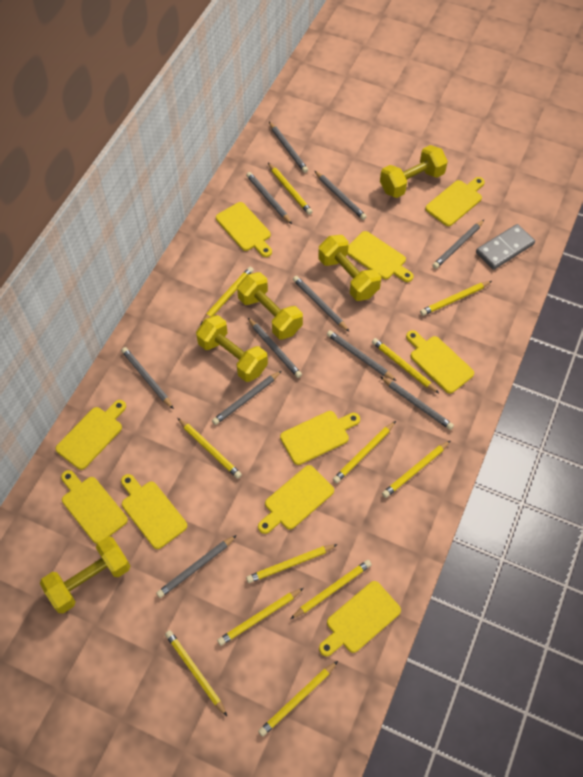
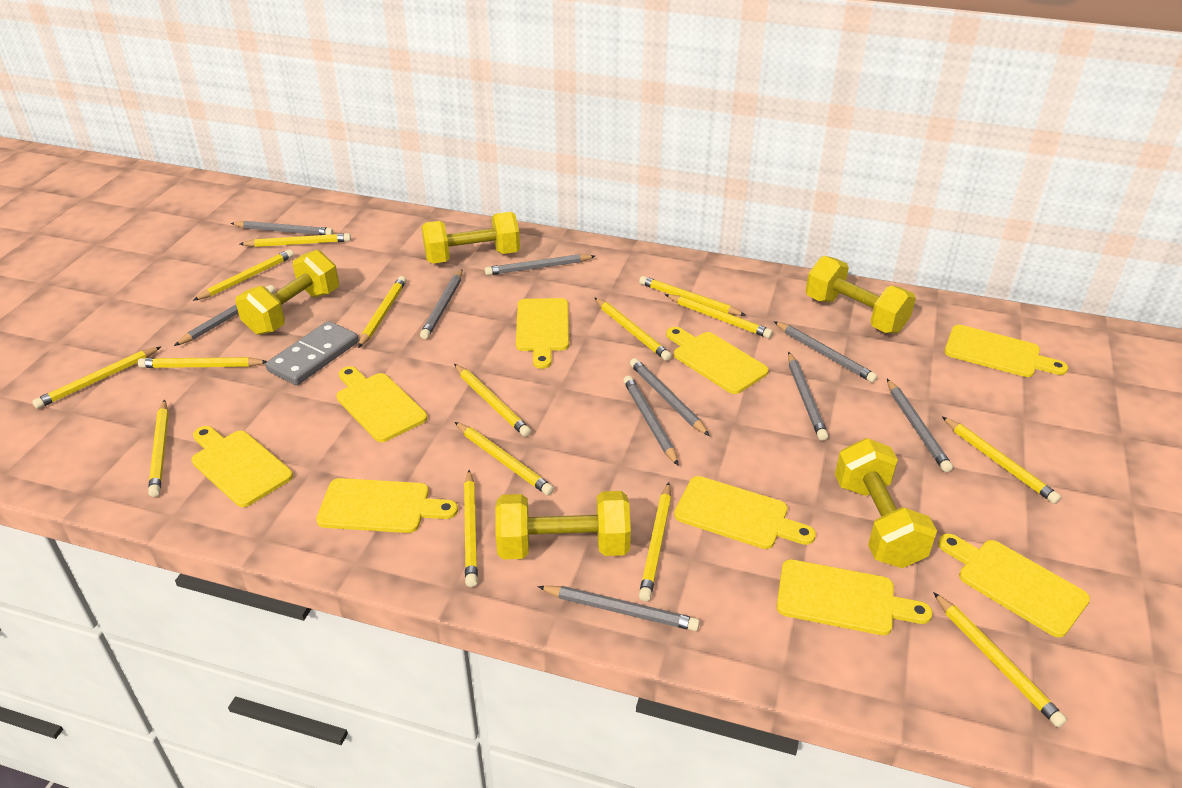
grey pencil: [121,347,174,409] [156,535,237,598] [212,371,281,425] [246,172,292,224] [248,318,302,378] [269,122,308,173] [293,276,350,332] [315,171,367,220] [327,330,396,381] [381,377,454,430] [432,219,485,269] = 11 -> [174,285,275,346] [230,221,333,235] [420,269,463,339] [485,254,595,276] [538,586,700,631] [623,376,679,466] [630,358,710,436] [774,321,878,383] [788,352,828,441] [887,379,953,472] = 10
yellow cutting board: [55,400,126,470] [61,470,128,544] [121,474,187,549] [216,202,272,257] [258,465,334,534] [280,411,360,465] [319,581,401,656] [347,231,414,282] [406,330,474,394] [425,177,485,226] = 10 -> [192,426,293,507] [316,478,458,533] [336,366,427,442] [516,298,569,369] [666,327,769,394] [674,476,816,549] [777,559,933,635] [938,533,1090,638] [944,325,1068,377] = 9
yellow pencil: [165,630,227,716] [178,418,242,479] [201,267,254,324] [217,588,304,646] [246,544,338,583] [258,661,338,737] [268,163,313,215] [290,560,372,619] [333,421,396,483] [372,338,439,393] [382,440,451,498] [420,281,492,316] = 12 -> [32,346,162,409] [138,357,267,368] [148,399,169,497] [193,249,294,301] [240,233,351,247] [358,276,406,348] [454,364,531,437] [455,422,554,495] [464,470,478,587] [594,297,672,361] [639,276,746,316] [639,482,671,601] [665,294,773,338] [933,592,1067,727] [942,416,1061,504] = 15

